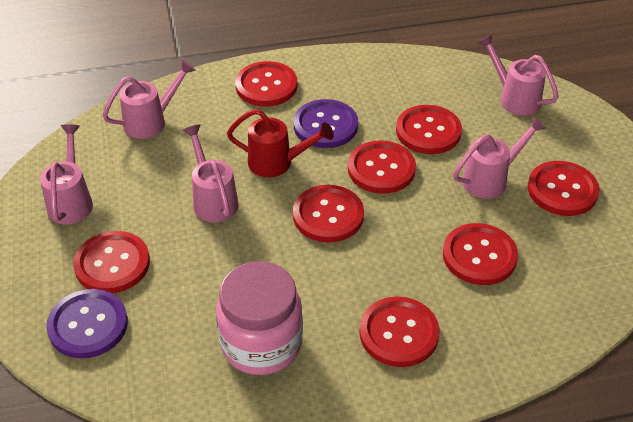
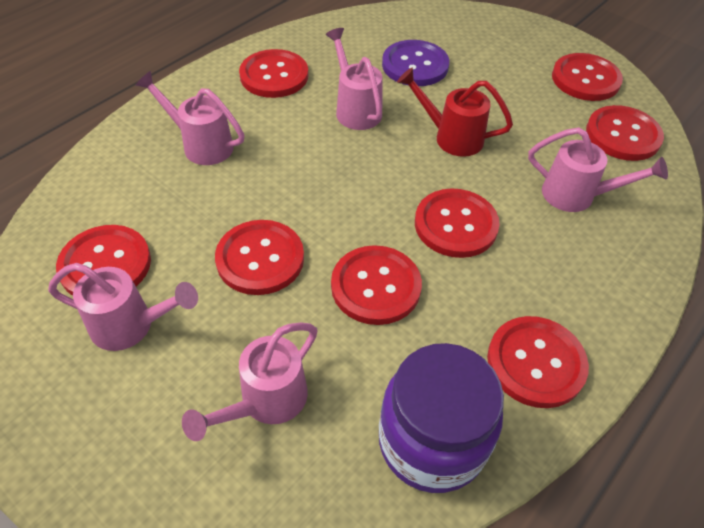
pink jar: [216,261,303,375] = 1 -> none = 0
purple button: [46,289,128,359] [293,99,358,148] = 2 -> [382,40,449,86] = 1
purple jar: none = 0 -> [379,343,504,493] = 1

